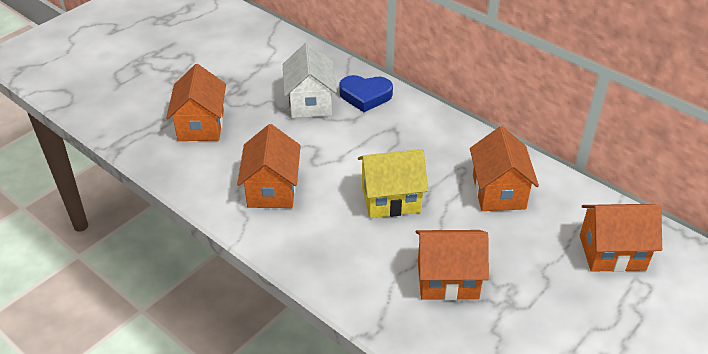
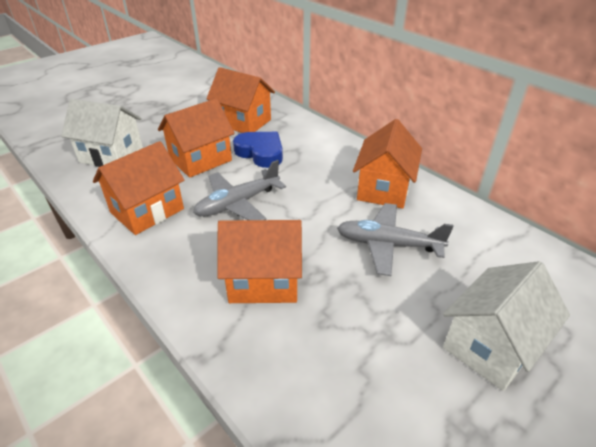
grey plane: none = 0 -> [193,160,286,220] [337,203,454,276] = 2
white house: [283,42,337,118] = 1 -> [61,99,143,167] [443,261,570,391] = 2
yellow house: [358,149,428,218] = 1 -> none = 0

